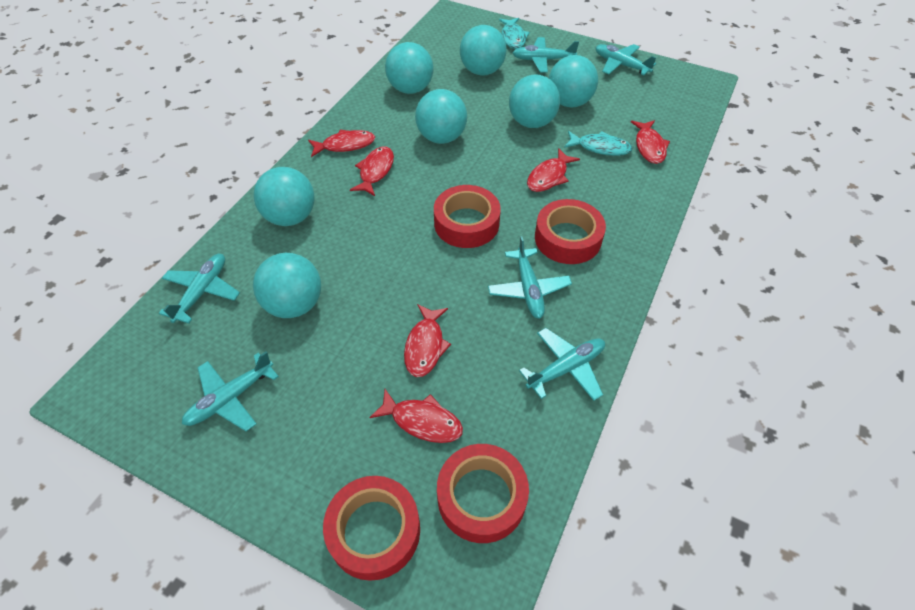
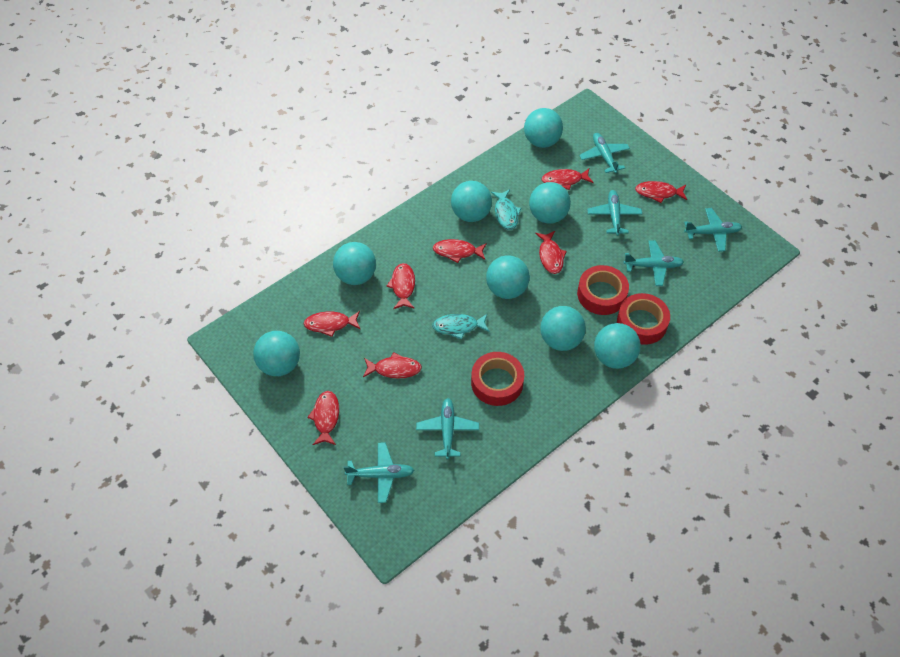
red fish: [308,130,375,157] [350,147,394,196] [369,389,463,443] [404,304,451,377] [527,148,580,192] [631,120,670,164] = 6 -> [303,311,360,337] [307,391,339,445] [363,352,422,379] [386,263,415,309] [433,239,487,263] [535,231,567,274] [542,169,594,190] [635,181,687,203] = 8
red tape: [323,476,420,581] [434,185,501,248] [437,444,529,543] [535,199,606,264] = 4 -> [471,352,524,406] [577,265,629,315] [617,293,670,345] = 3
turquoise ball: [253,253,321,318] [254,167,315,226] [385,42,433,94] [415,89,467,144] [460,25,507,76] [509,75,560,128] [549,55,598,108] = 7 -> [253,331,300,376] [333,242,376,285] [451,181,492,222] [486,255,530,299] [524,108,563,148] [529,182,571,224] [540,306,586,351] [594,323,640,369] = 8

